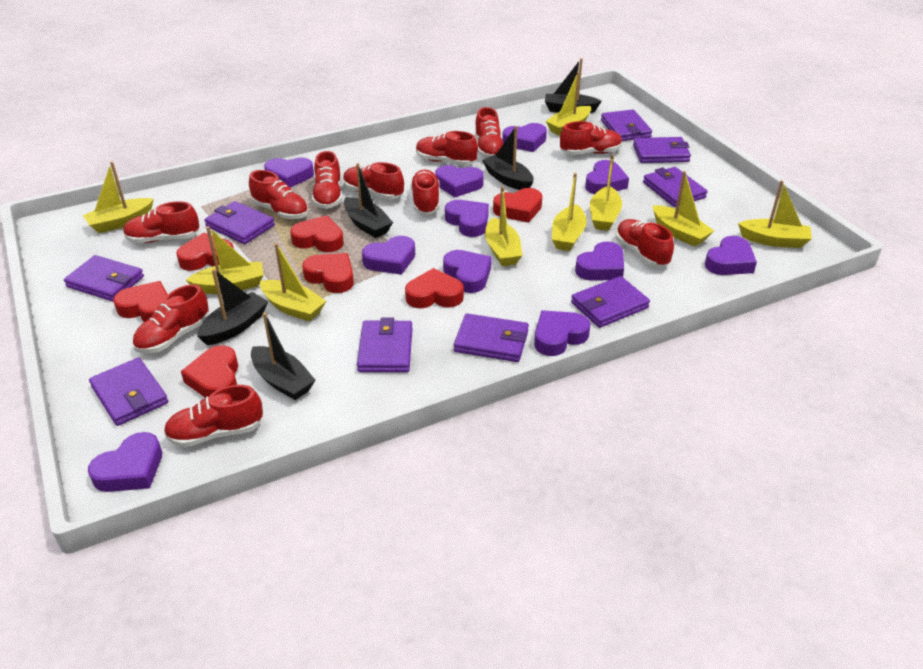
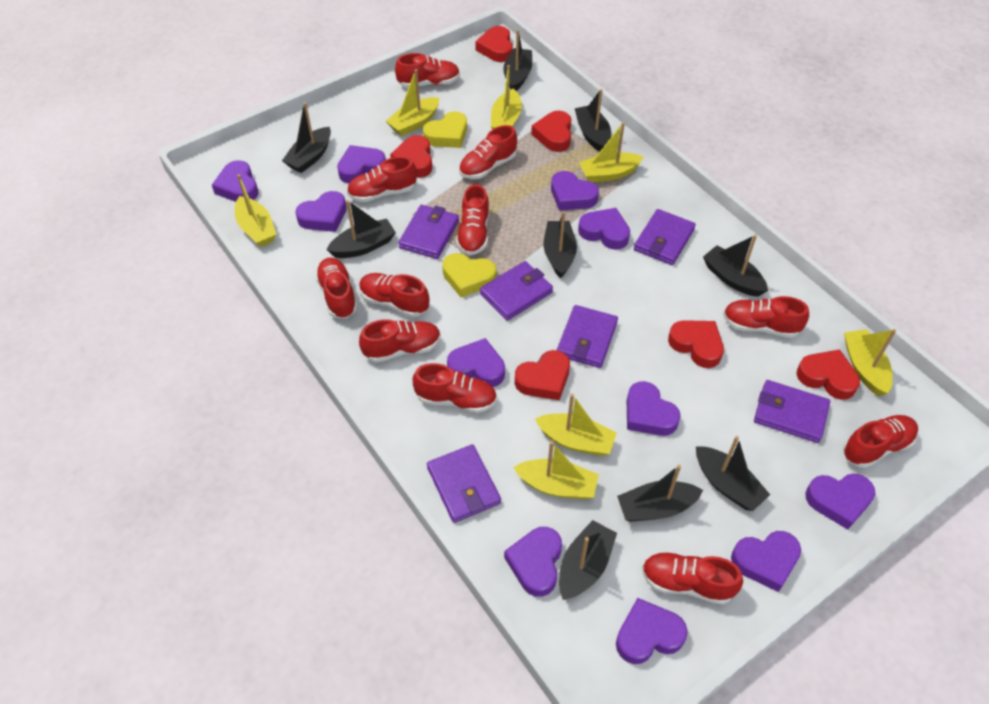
black boat: [197,269,269,345] [251,313,315,400] [344,163,393,238] [482,126,534,190] [545,58,602,113] = 5 -> [282,102,331,173] [326,200,396,258] [503,30,532,91] [544,211,577,278] [559,520,617,600] [575,89,611,152] [617,465,703,522] [696,436,770,511] [703,235,768,297] = 9
purple wallet: [64,255,144,301] [89,357,168,426] [204,201,275,244] [357,317,412,372] [454,313,529,362] [571,276,650,328] [601,109,652,141] [633,137,691,163] [643,167,707,207] = 9 -> [398,205,459,259] [427,444,501,523] [480,261,553,321] [557,305,618,368] [634,209,696,265] [754,380,830,443] = 6
red heart: [113,281,168,322] [176,233,234,271] [181,346,238,398] [290,215,344,252] [302,253,354,293] [405,268,464,308] [493,188,542,223] = 7 -> [390,135,432,178] [475,26,513,62] [515,350,570,400] [531,111,571,152] [668,320,724,368] [796,349,860,400] = 6
yellow boat: [83,161,154,233] [186,226,264,294] [260,243,326,322] [485,186,522,266] [546,72,591,136] [552,173,586,251] [590,154,622,231] [653,171,714,247] [738,180,812,248] = 9 -> [235,174,277,247] [386,69,439,136] [491,65,522,129] [513,441,599,499] [535,394,617,456] [579,122,644,182] [844,329,896,396] = 7
yellow heart: none = 0 -> [423,111,467,148] [442,253,496,297] = 2

